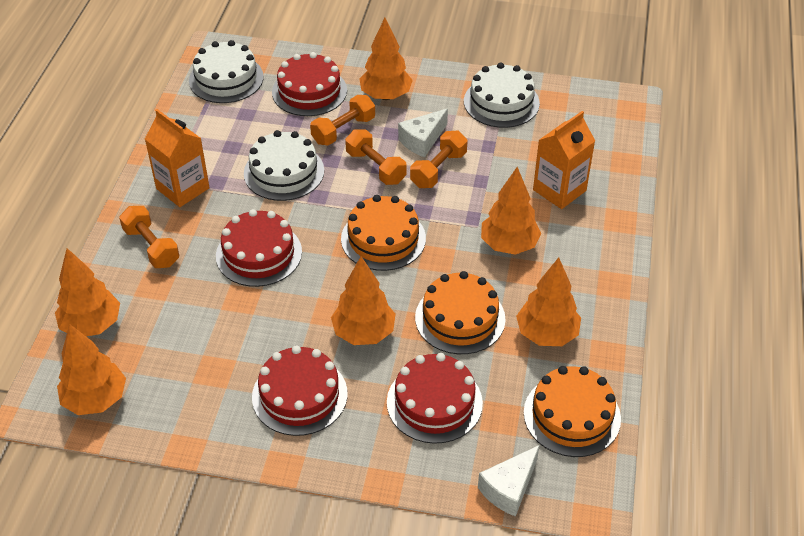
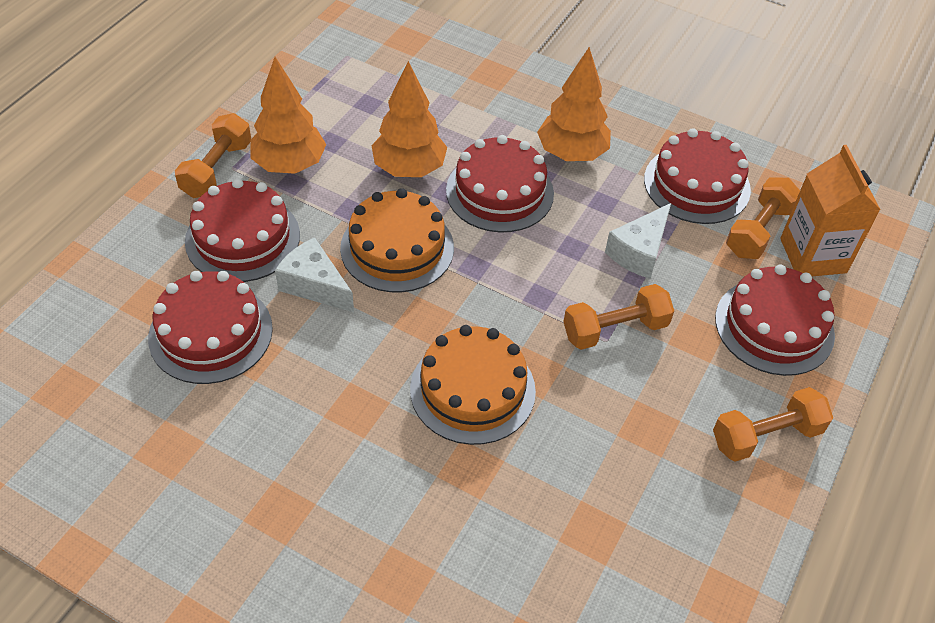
orange cake: [341,195,426,271] [415,271,506,354] [524,366,621,457] = 3 -> [340,188,454,292] [410,325,536,445] = 2
orange carton: [145,109,210,207] [533,111,595,209] = 2 -> [780,145,881,276] = 1
orange tree: [55,248,120,336] [57,324,126,415] [331,256,396,345] [359,18,413,100] [481,167,541,255] [516,257,581,346] = 6 -> [251,57,327,174] [371,61,447,177] [537,47,611,161] = 3
red cake: [216,209,302,287] [252,345,348,436] [272,52,347,116] [387,353,483,444] = 4 -> [148,271,273,384] [185,178,300,282] [446,135,554,232] [644,128,751,224] [715,264,835,376] = 5
white cake: [189,40,264,103] [244,130,324,201] [464,62,540,128] = 3 -> none = 0

